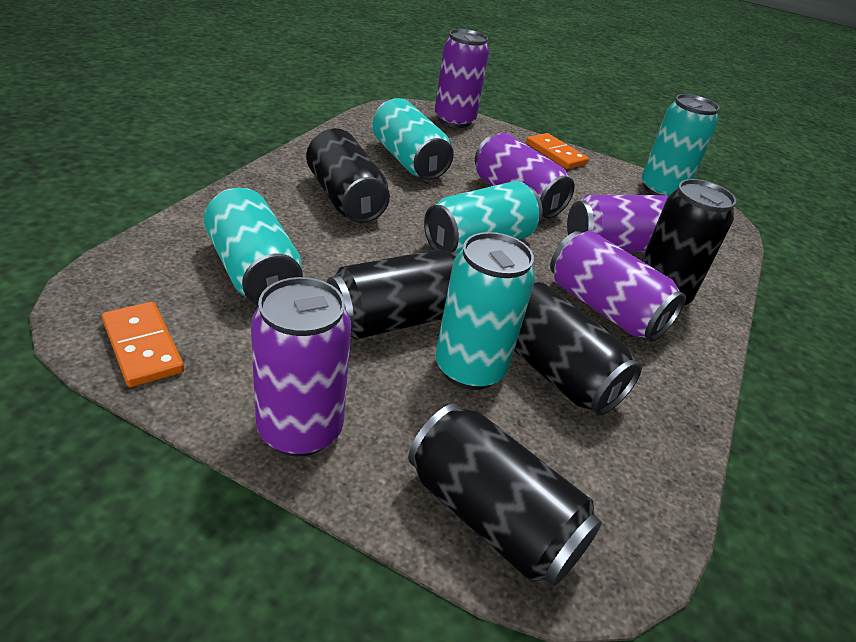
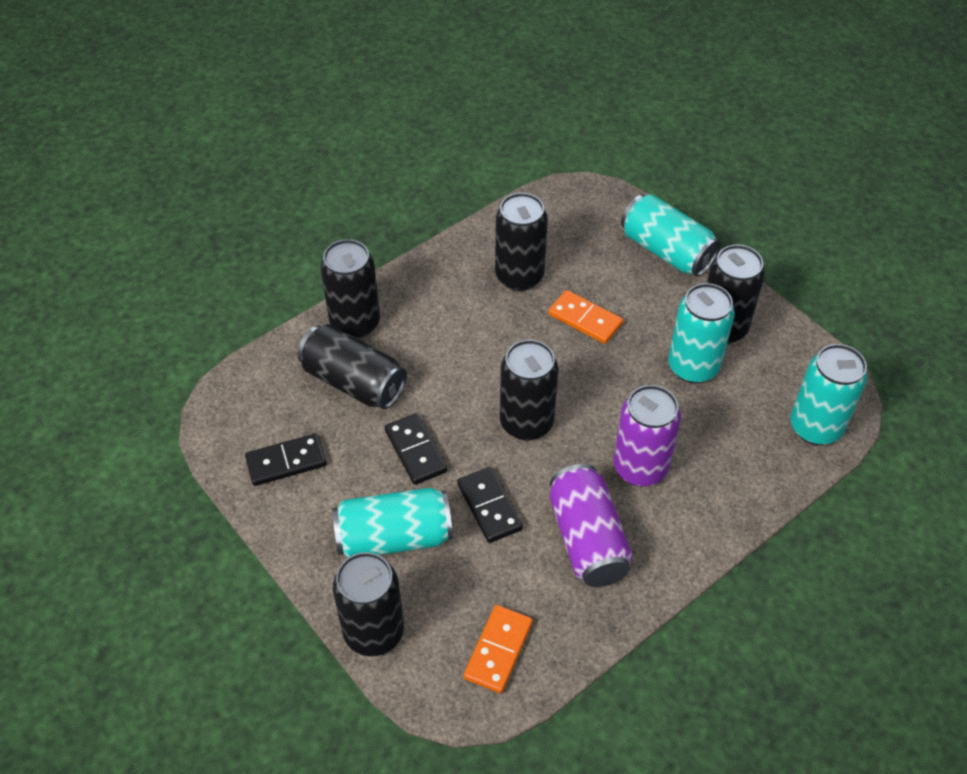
black can: [306,128,390,223] [326,249,459,339] [408,403,602,586] [514,282,642,415] [641,179,736,305] = 5 -> [298,324,407,409] [320,239,380,338] [333,552,404,656] [495,193,548,291] [500,340,558,441] [707,245,765,344] = 6
black domino: none = 0 -> [245,434,327,486] [385,413,447,485] [457,467,523,543] = 3
purple can: [251,277,351,457] [435,29,489,128] [475,133,575,218] [550,231,686,342] [567,195,668,252] = 5 -> [550,464,633,587] [613,385,681,487] = 2
turquoise can: [204,188,303,305] [372,98,454,180] [424,181,543,253] [435,232,535,390] [642,94,720,196] = 5 -> [332,488,453,557] [621,194,721,277] [668,283,735,383] [790,344,867,445] = 4

